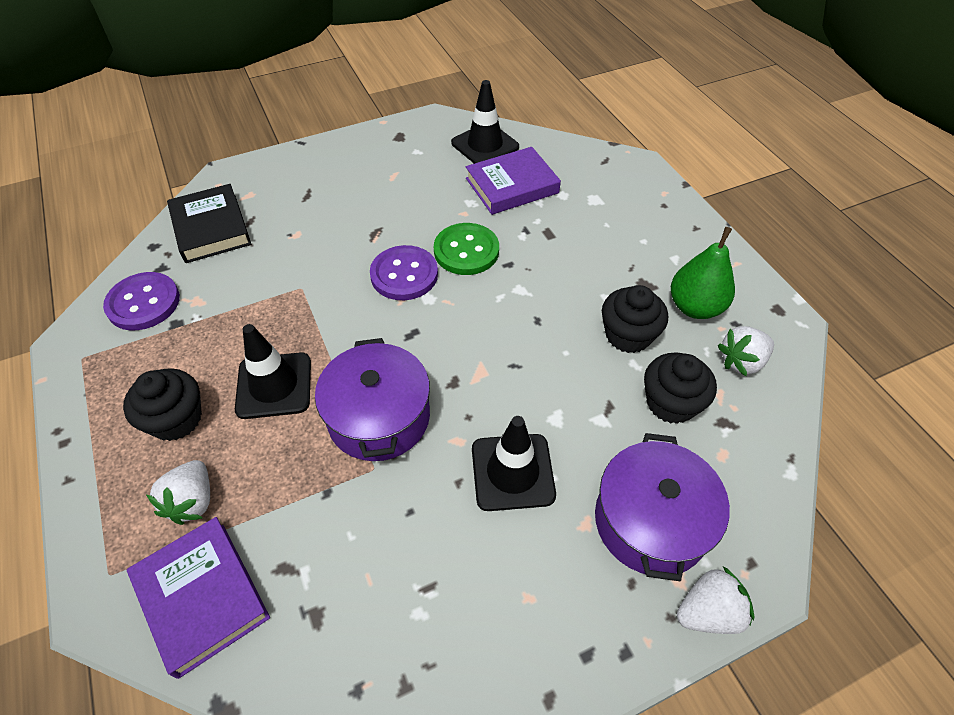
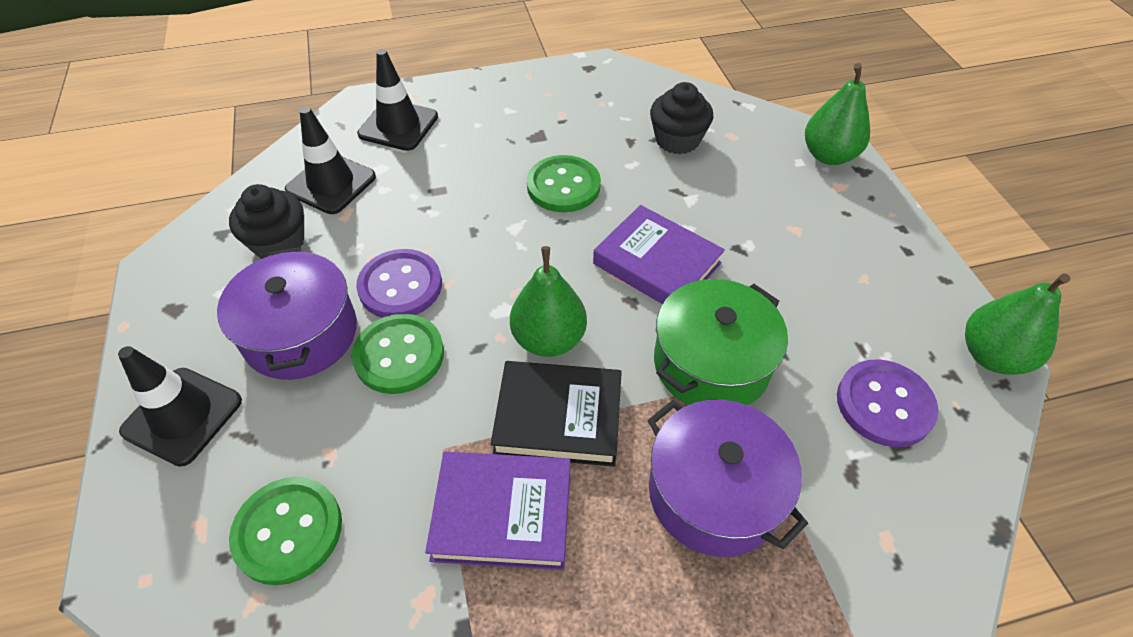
black cupcake: [123,368,202,441] [602,285,668,353] [644,352,717,424] = 3 -> [229,184,304,259] [650,82,713,154] = 2
green button: [434,223,499,275] = 1 -> [229,477,342,585] [352,314,444,394] [527,155,601,212] = 3
green pear: [671,227,735,319] = 1 -> [510,246,587,357] [805,63,870,165] [965,274,1071,375] = 3
green pot: none = 0 -> [654,279,788,405] = 1
white strawberry: [146,460,210,525] [677,566,754,634] [718,326,774,376] = 3 -> none = 0

